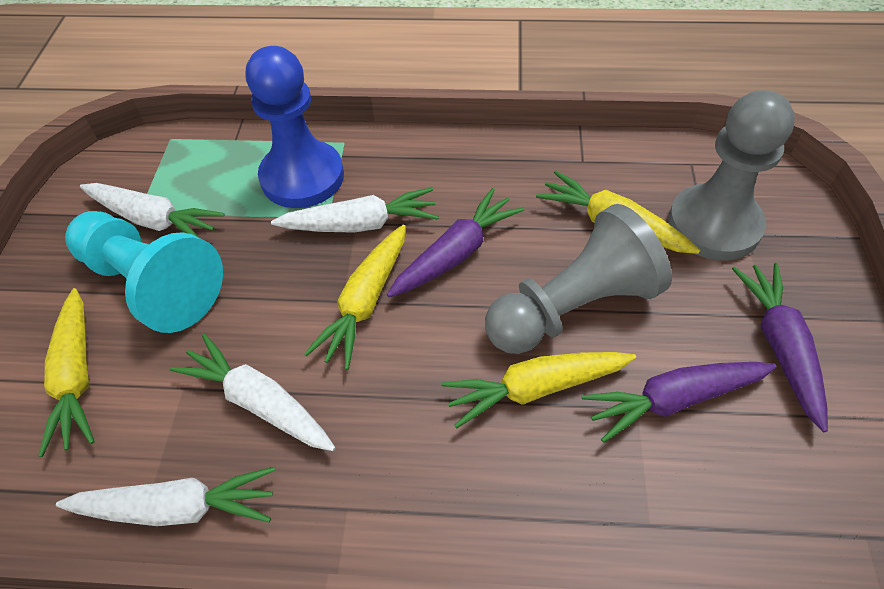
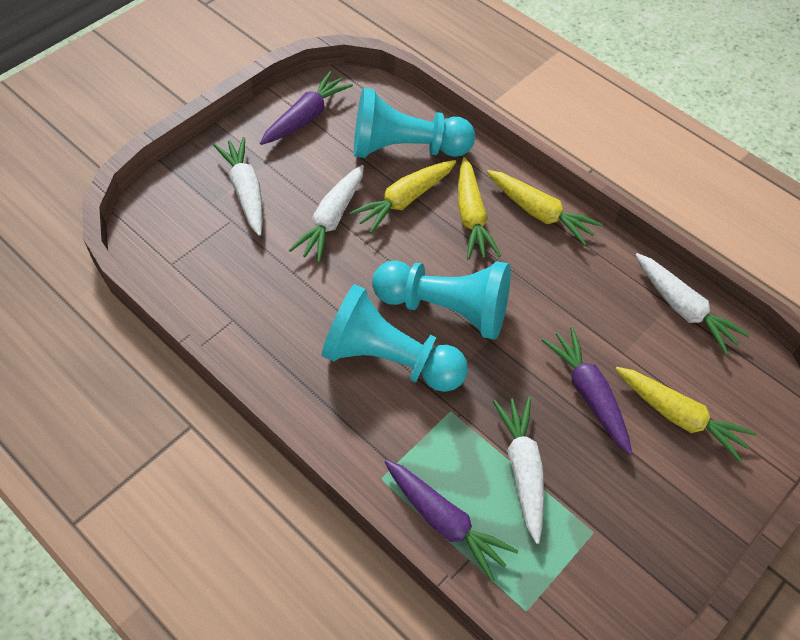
blue pawn: [246,46,344,208] = 1 -> none = 0
grey pawn: [485,204,672,354] [668,90,795,261] = 2 -> none = 0
turquoise pawn: [65,211,223,333] = 1 -> [322,284,468,392] [354,88,475,158] [372,261,511,340] = 3

